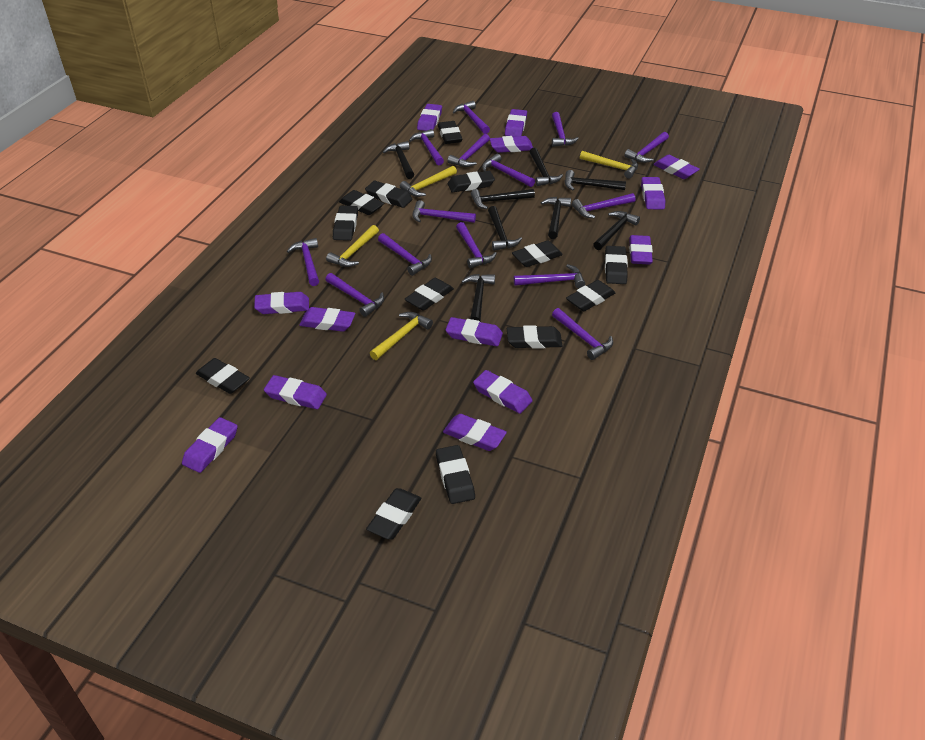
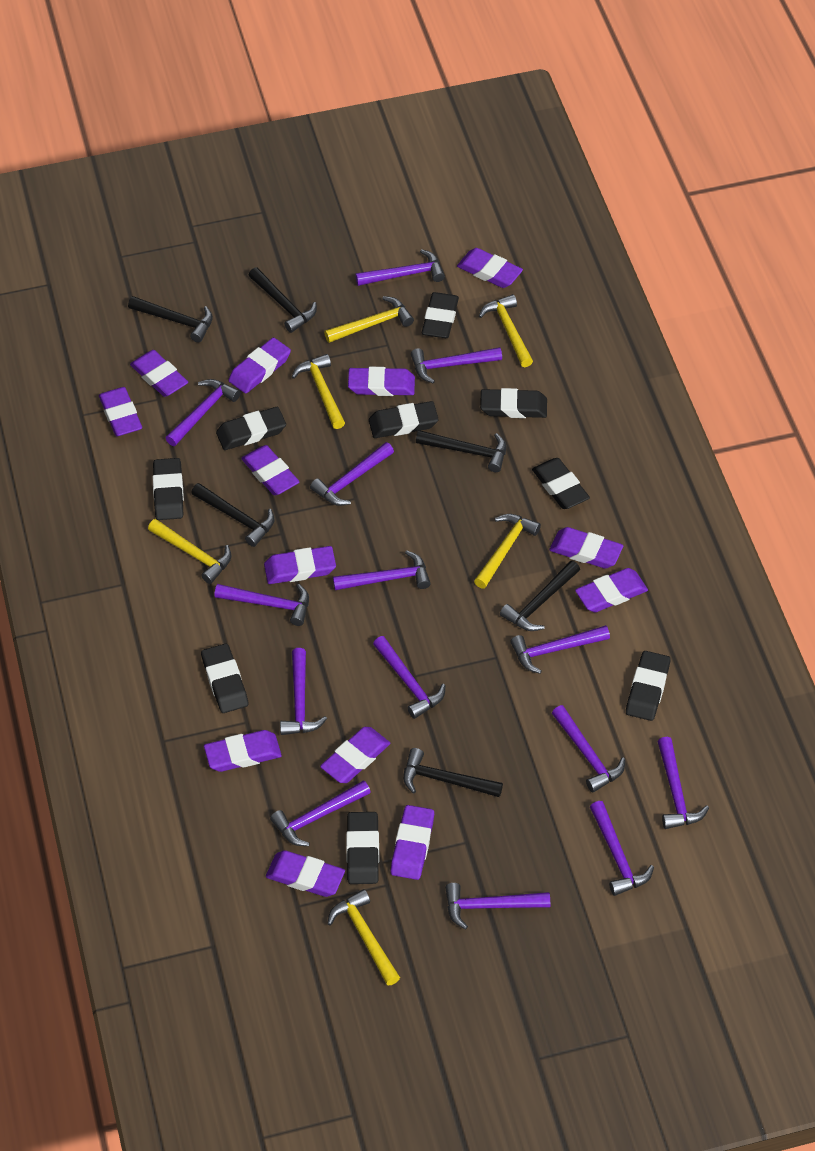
black eraser: [196,358,250,394] [333,206,358,241] [339,190,384,215] [365,181,413,208] [366,488,421,540] [405,278,454,311] [436,445,475,504] [438,121,462,144] [447,171,495,193] [507,325,563,349] [512,240,563,267] [566,280,615,311] [605,246,628,284] = 13 -> [153,458,184,520] [201,643,248,713] [216,407,286,450] [346,812,379,884] [369,401,439,438] [422,292,459,338] [480,388,547,418] [532,458,590,509] [626,651,670,721] = 9
black hammer: [383,141,414,179] [461,274,495,321] [471,189,535,209] [488,206,522,251] [529,148,563,186] [541,197,571,239] [565,170,626,190] [593,211,640,250] = 8 -> [128,296,213,343] [191,483,274,547] [249,267,317,333] [403,748,503,797] [416,430,506,472] [500,561,580,631] = 6
yellow hammer: [326,225,379,267] [370,312,433,360] [400,166,457,197] [580,151,638,178] = 4 -> [148,519,231,584] [292,354,345,429] [324,296,414,343] [327,889,400,986] [474,514,541,589] [479,294,533,367] = 6

